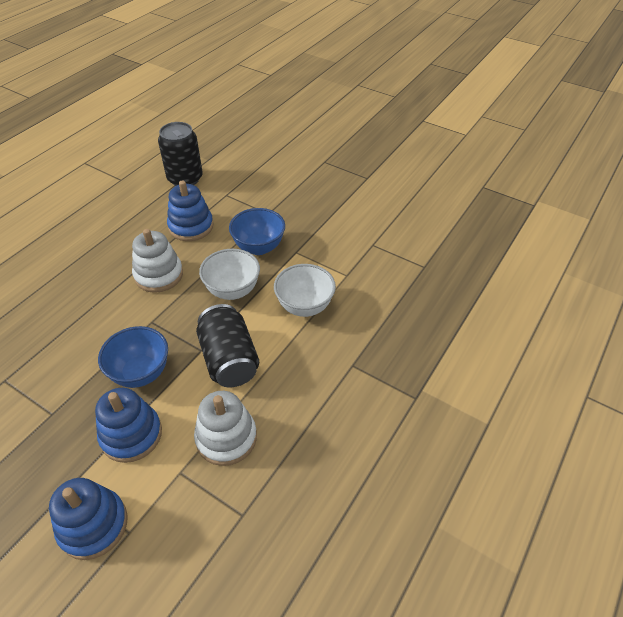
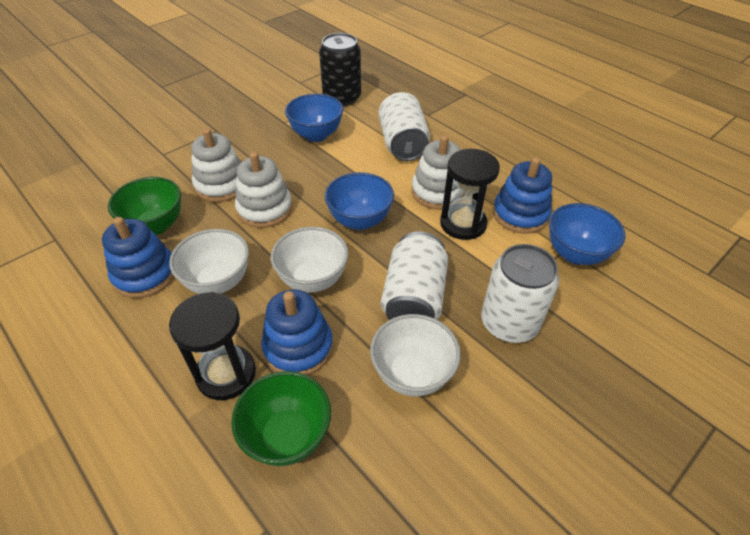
black can: [158,122,203,186] [196,304,259,387] = 2 -> [319,33,361,106] = 1
black hourglass: none = 0 -> [169,292,256,400] [440,149,500,240] = 2
blue bowl: [98,326,168,388] [229,208,285,255] = 2 -> [285,94,343,142] [325,172,394,230] [549,203,626,265] = 3
green bowl: none = 0 -> [108,177,181,235] [231,371,331,466] = 2
white bowl: [199,249,260,300] [274,264,336,317] = 2 -> [169,229,249,294] [271,227,348,293] [370,314,461,396] = 3
white can: none = 0 -> [379,92,430,161] [381,231,448,320] [481,244,559,343] = 3
white stacking toy: [132,229,183,293] [194,391,257,466] = 2 -> [191,128,241,202] [235,152,293,228] [411,135,465,210] = 3

